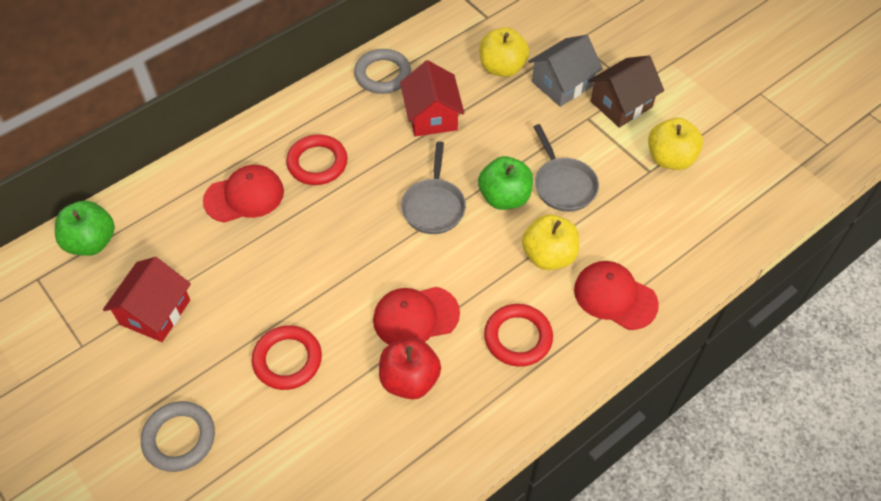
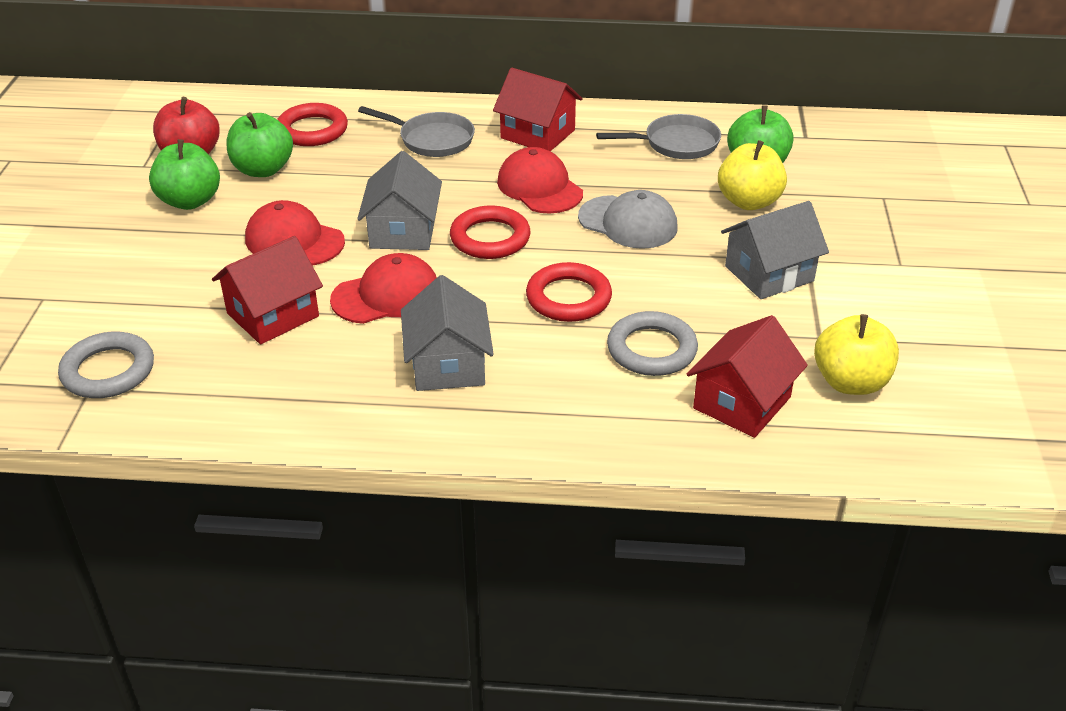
brown house: [588,55,664,128] = 1 -> none = 0
green apple: [55,201,115,256] [478,156,533,210] = 2 -> [149,139,220,210] [227,112,293,177] [727,105,794,163] = 3
grey cap: none = 0 -> [578,190,678,249] = 1
grey house: [528,35,603,107] = 1 -> [357,151,442,250] [401,275,494,391] [721,201,829,299] = 3
red house: [103,257,191,342] [400,60,464,136] = 2 -> [212,236,323,344] [493,68,582,151] [687,315,808,438] = 3
yellow apple: [479,27,529,77] [522,214,579,270] [648,118,703,170] = 3 -> [718,140,787,210] [814,314,899,395] = 2

